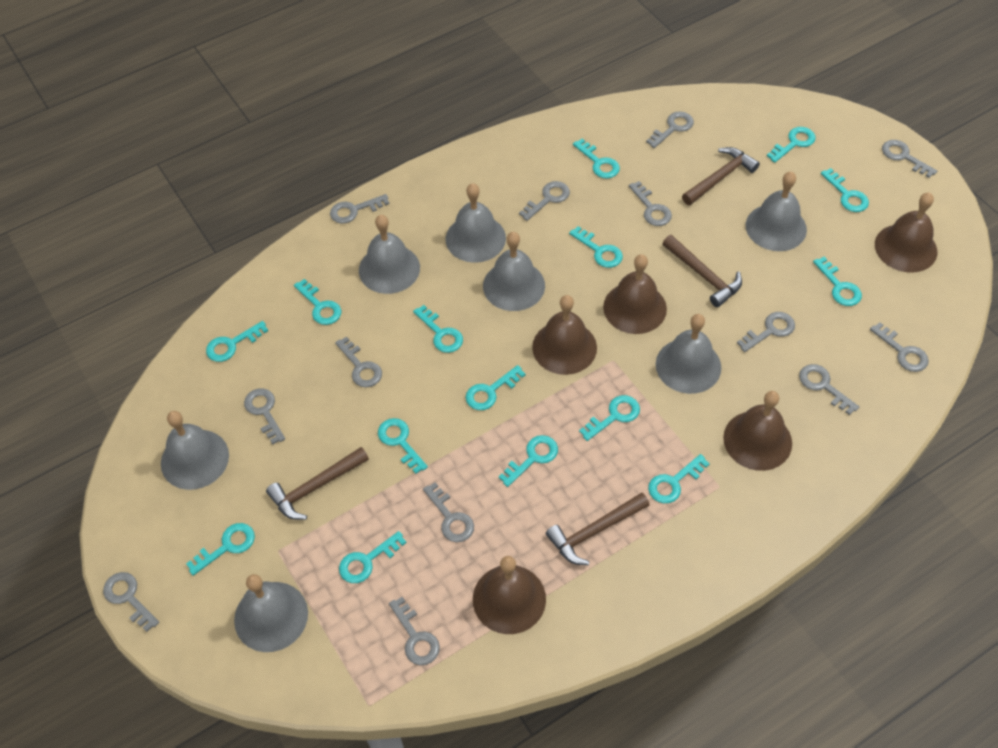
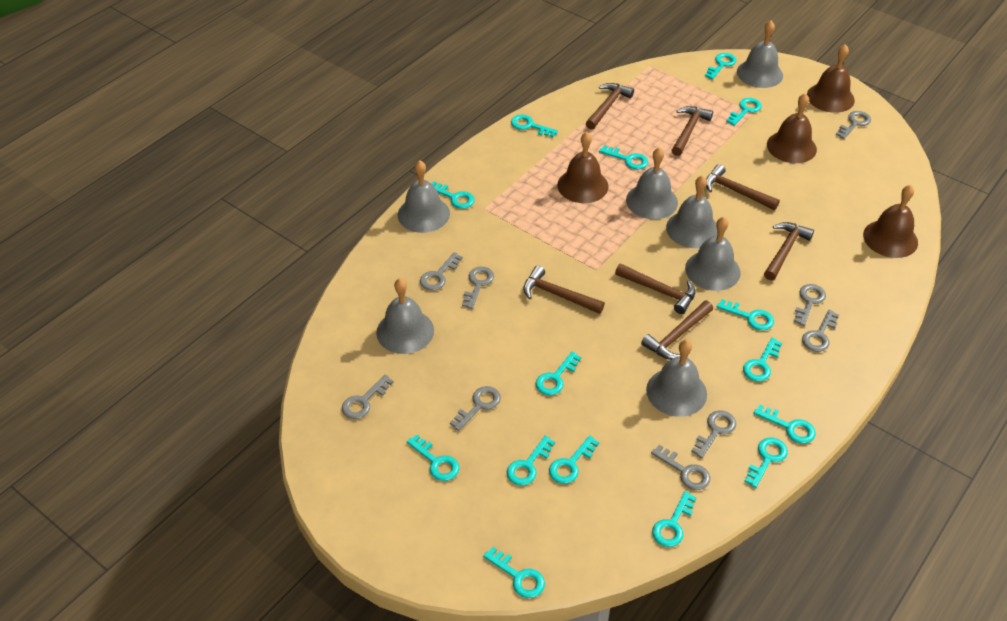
brown bell: [473,556,546,634] [532,295,597,375] [603,254,667,334] [723,391,792,471] [875,192,937,273] = 5 -> [557,132,609,203] [767,93,817,163] [807,44,855,113] [863,185,918,258] = 4
brown hammer: [266,447,369,520] [546,493,649,565] [662,235,742,307] [682,147,760,205] = 4 -> [523,266,605,314] [586,83,634,130] [615,263,696,314] [641,301,713,360] [672,106,713,156] [706,164,780,210] [764,222,814,281] = 7
grey key: [103,572,159,632] [244,388,285,445] [330,194,390,224] [335,336,382,387] [389,597,440,665] [423,482,474,542] [519,181,570,221] [629,181,672,226] [646,112,694,148] [737,312,795,352] [799,364,859,415] [870,322,929,372] [882,140,937,178] = 13 -> [342,375,393,419] [420,252,463,291] [450,386,501,431] [462,267,494,309] [651,445,710,490] [691,410,736,458] [794,284,826,326] [802,310,839,352] [836,111,871,139] = 9

